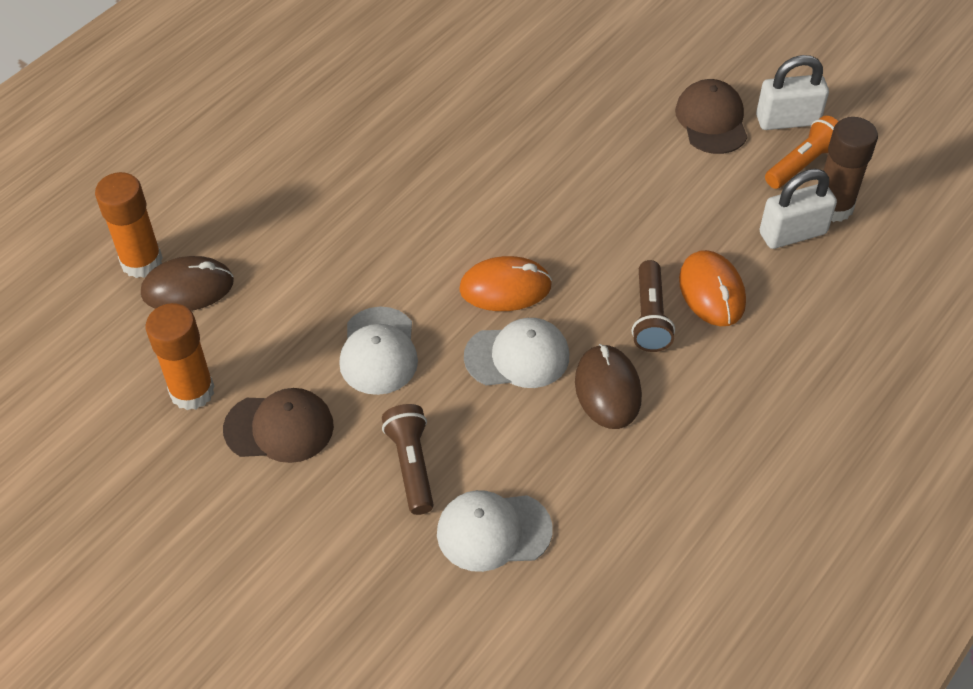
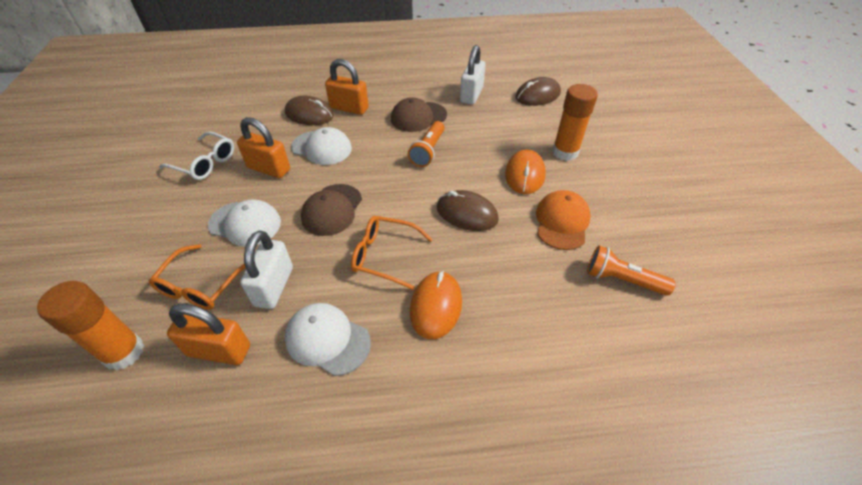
brown flashlight: [382,404,434,515] [632,260,675,352] = 2 -> none = 0
brown glue stick: [823,117,878,222] = 1 -> none = 0
brown mouse: [141,256,234,311] [575,344,642,429] = 2 -> [285,96,334,125] [437,190,499,231] [516,77,561,106] = 3
orange cap: none = 0 -> [536,190,591,250] = 1
orange flashlight: [765,116,839,189] = 1 -> [408,121,444,167] [587,245,676,296] = 2
orange glasses: none = 0 -> [149,244,246,310] [351,216,433,290] = 2
orange padlock: none = 0 -> [167,303,250,365] [237,117,290,178] [325,59,369,115] = 3
white glasses: none = 0 -> [159,131,234,180] = 1

